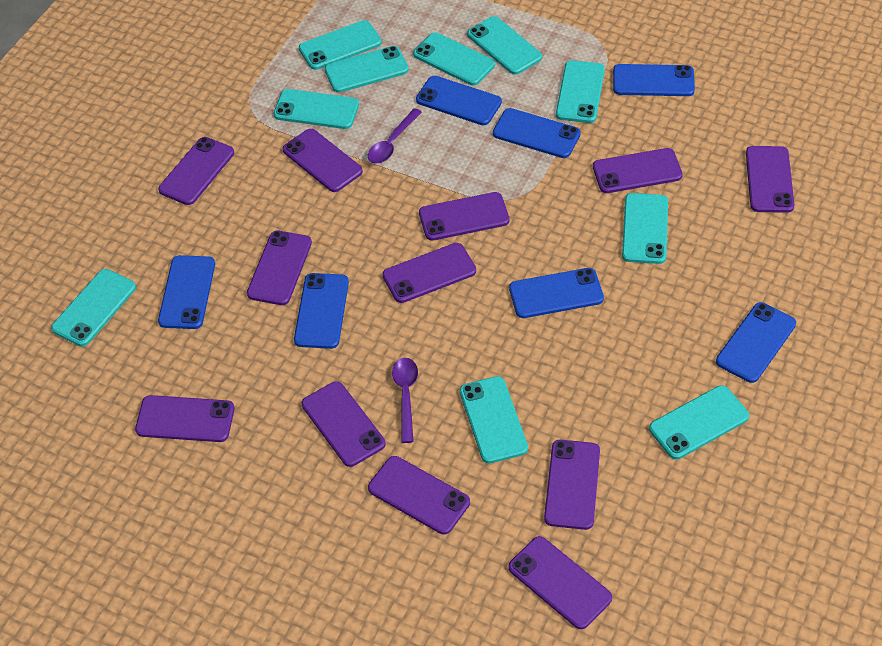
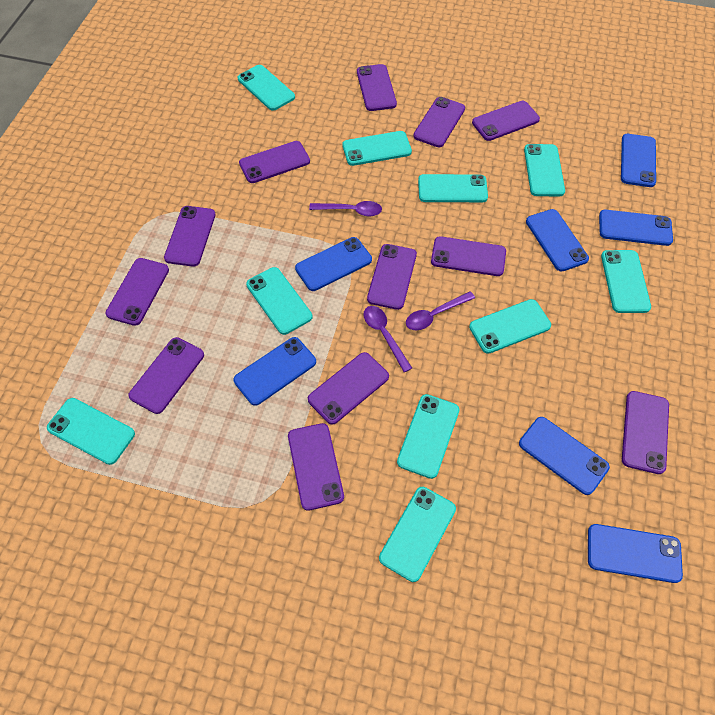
purple spoon: [368,108,422,164] [392,358,418,443] = 2 -> [309,201,382,216] [363,306,412,372] [406,291,475,330] = 3

